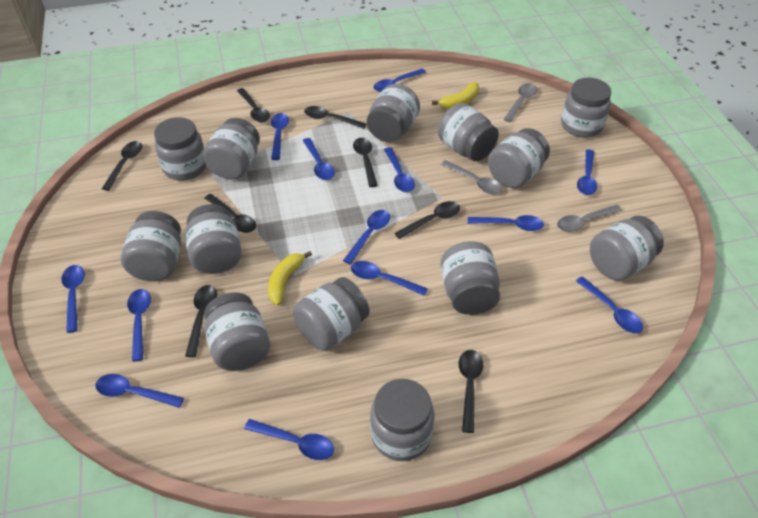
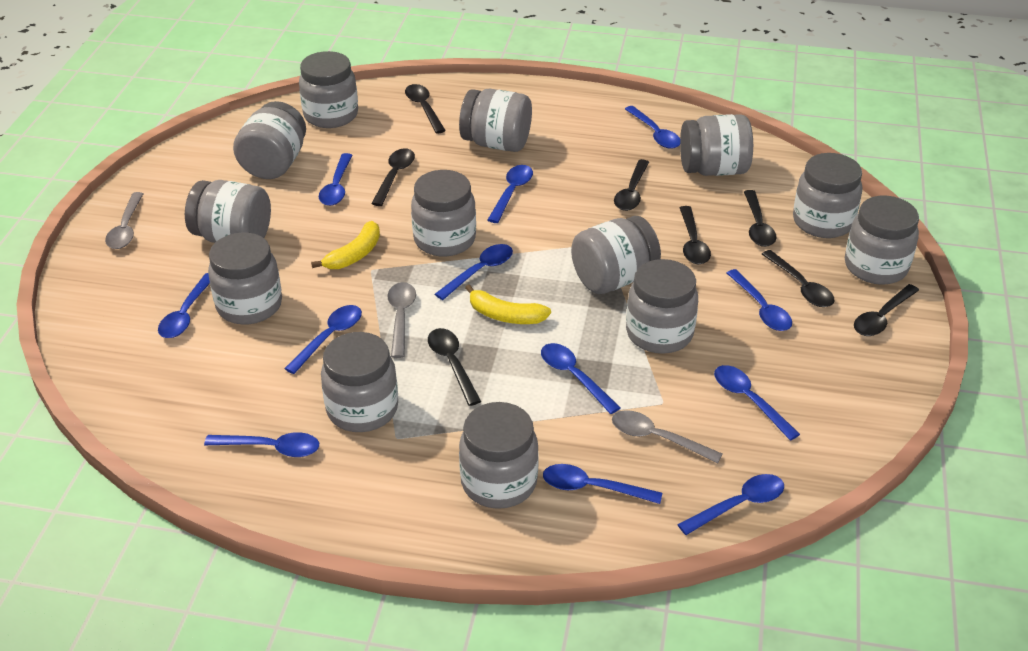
blue spoon: [61,265,85,333] [95,374,184,408] [127,289,151,361] [244,419,334,460] [271,113,289,160] [302,138,334,180] [343,210,390,265] [351,261,428,296] [374,69,426,92] [384,147,415,192] [468,215,544,231] [576,276,643,333] [577,150,597,195] = 13 -> [158,273,210,338] [204,432,319,457] [284,305,362,374] [319,153,352,206] [435,244,513,300] [488,165,533,223] [541,343,621,414] [543,464,662,504] [625,106,680,149] [677,474,784,535] [714,365,800,441] [727,269,792,331] = 12

